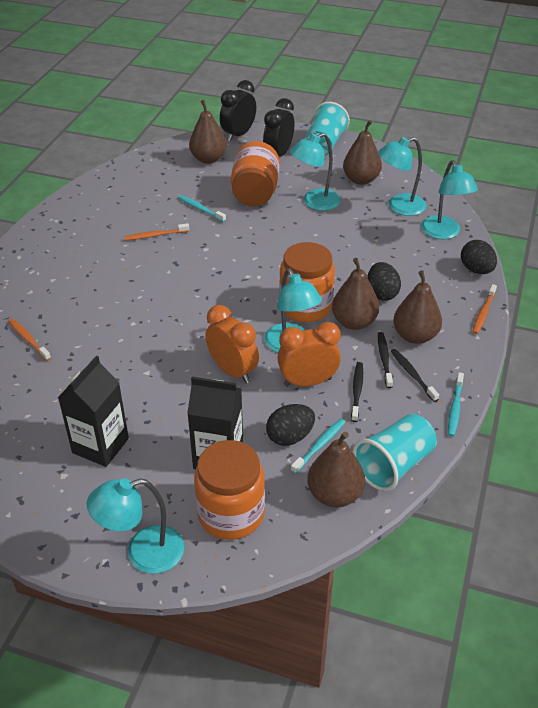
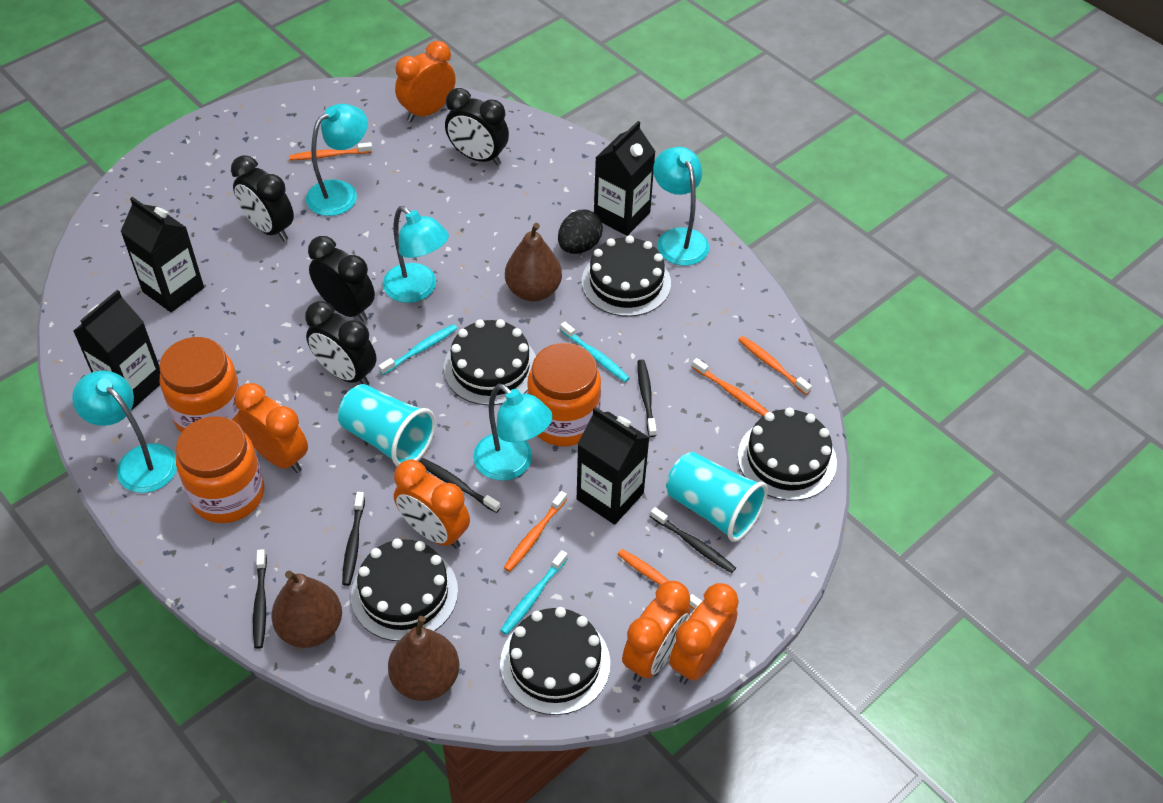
black cake: none = 0 -> [351,538,458,641] [444,319,536,405] [500,607,610,715] [582,235,671,317] [738,408,837,501] = 5
black carton: [58,356,129,467] [187,377,243,469] = 2 -> [73,290,160,410] [120,197,204,312] [577,407,650,525] [594,121,656,236] = 4
black clock: [220,80,256,142] [263,98,294,156] = 2 -> [231,155,294,241] [305,301,377,385] [308,236,375,322] [445,88,509,165] = 4
black egg: [266,404,315,446] [368,262,401,301] [461,240,497,274] = 3 -> [558,210,603,254] = 1
black toothbrush: [351,362,363,422] [378,332,393,388] [391,349,439,402] = 3 -> [253,549,267,649] [342,492,365,586] [419,458,501,513] [637,360,657,437] [650,507,736,573] = 5
brown pear: [189,100,227,164] [307,432,365,508] [332,258,379,330] [343,120,382,185] [393,270,442,344] = 5 -> [271,571,342,648] [388,616,459,701] [505,223,562,302] = 3
orange clock: [205,305,259,383] [277,322,341,387] = 2 -> [235,383,308,473] [394,460,470,549] [395,41,456,122] [622,581,690,682] [669,583,739,684] = 5
orange toothbrush: [8,319,51,361] [124,223,189,241] [472,284,497,334] = 3 -> [289,142,373,160] [504,491,567,572] [618,549,702,609] [692,358,769,416] [739,336,812,395] = 5

